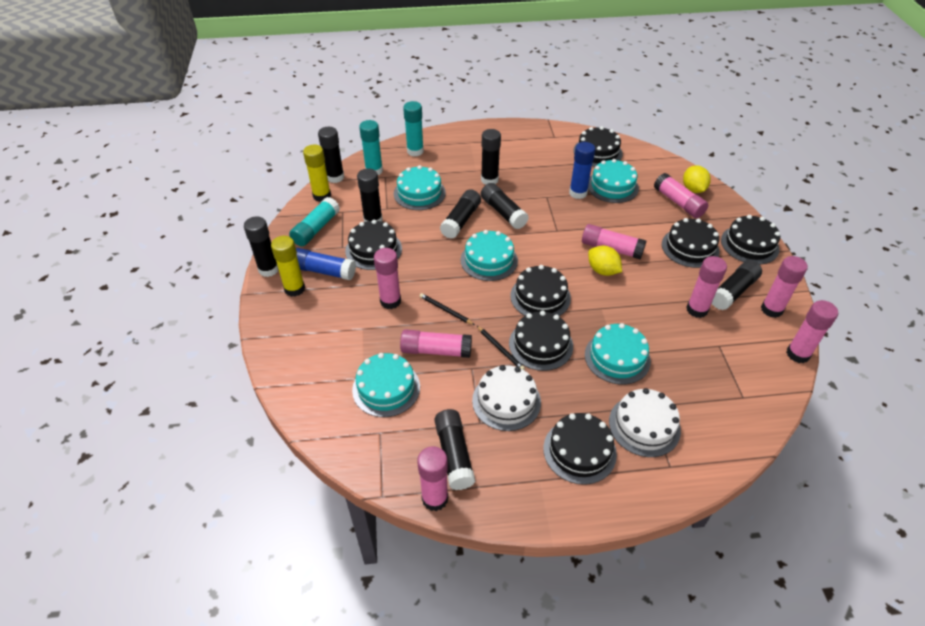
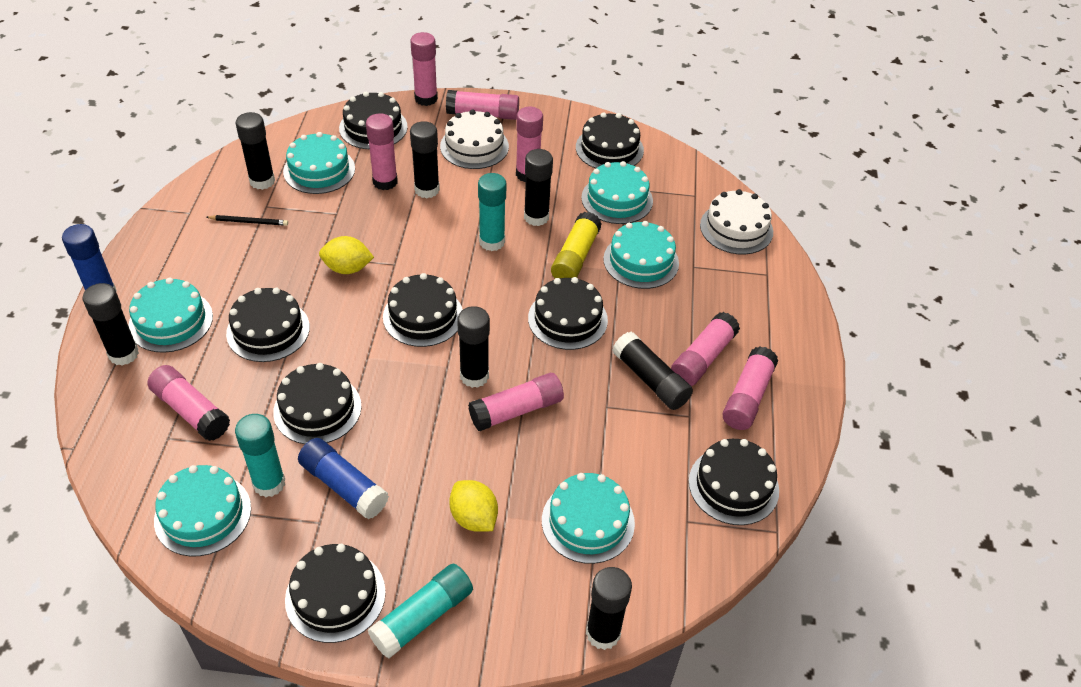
black cake: [345,220,402,270] [509,311,573,371] [510,265,571,316] [543,413,617,485] [574,126,623,167] [662,218,719,268] [721,215,780,264] = 7 -> [226,288,310,362] [273,363,361,444] [285,544,386,643] [339,92,408,149] [383,273,463,347] [528,277,608,350] [576,112,644,168] [689,439,779,525] = 8
black glue stick: [244,217,279,277] [318,127,344,183] [357,169,383,222] [434,409,475,490] [440,189,481,239] [481,129,501,184] [481,183,529,229] [712,260,762,310] = 8 -> [83,283,139,365] [236,112,275,190] [410,121,440,198] [457,306,490,388] [524,149,553,226] [586,567,632,650] [613,332,693,410] = 7
black pencil: [420,293,475,325] [477,326,525,370] = 2 -> [207,215,288,226] = 1
turquoise cake: [352,353,420,417] [394,165,446,210] [461,230,518,281] [585,323,651,385] [588,159,639,203] = 5 -> [129,278,213,353] [154,465,251,556] [283,132,355,194] [542,473,635,564] [581,161,653,224] [603,221,679,289] = 6
yellow glue stick: [271,236,305,297] [303,145,331,202] = 2 -> [551,212,602,278] = 1

